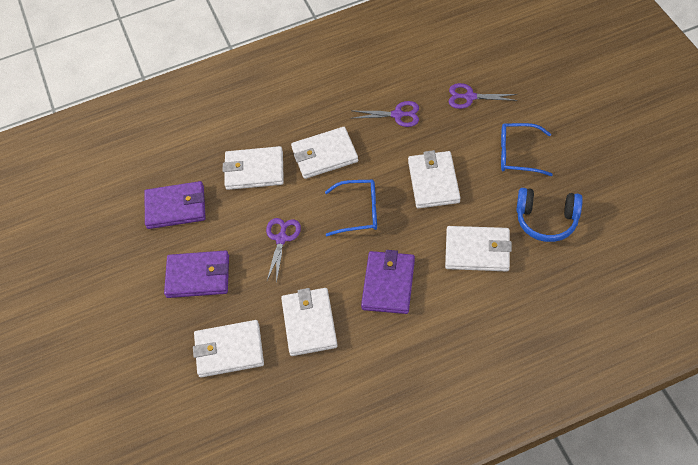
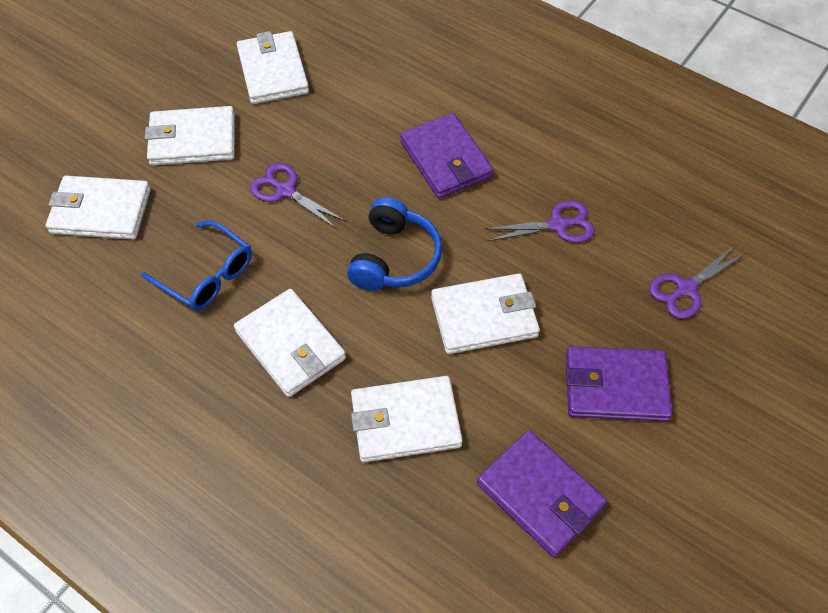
blue glasses: [325,180,377,236] [501,123,553,176] = 2 -> [141,221,252,311] = 1

